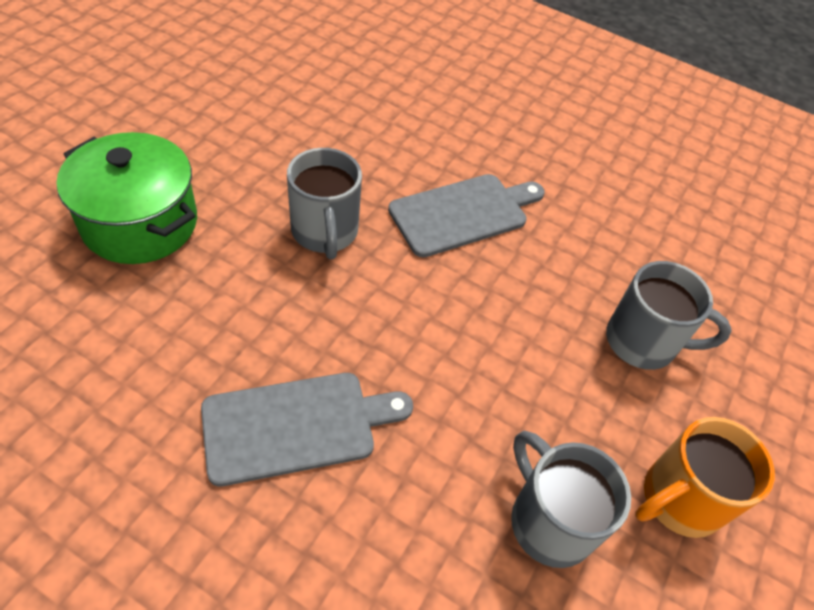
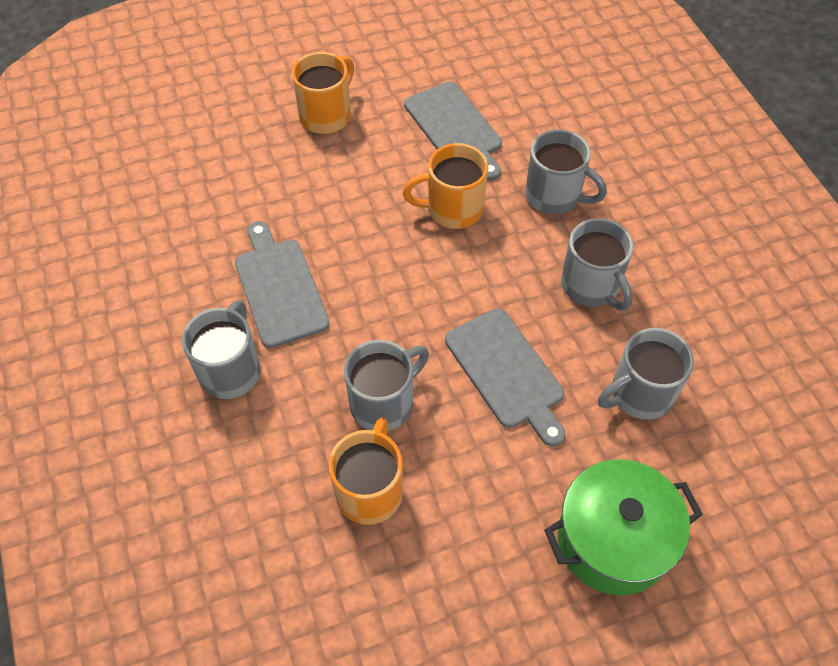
grey cutting board: [201,373,413,486] [388,174,545,258] = 2 -> [235,221,330,348] [404,82,502,180] [445,308,565,446] = 3
grey mug: [287,148,362,259] [511,431,631,568] [606,261,731,370] = 3 -> [182,300,260,399] [344,340,429,431] [525,129,607,214] [561,218,633,311] [598,328,694,420] = 5
orange mug: [635,417,775,538] = 1 -> [292,52,354,134] [329,417,403,525] [402,143,488,229] = 3

